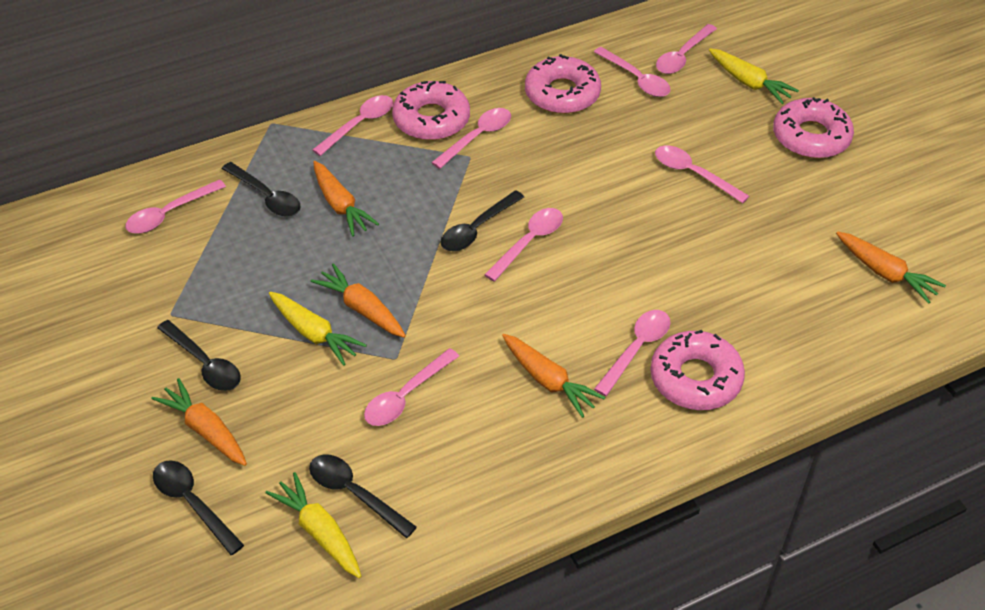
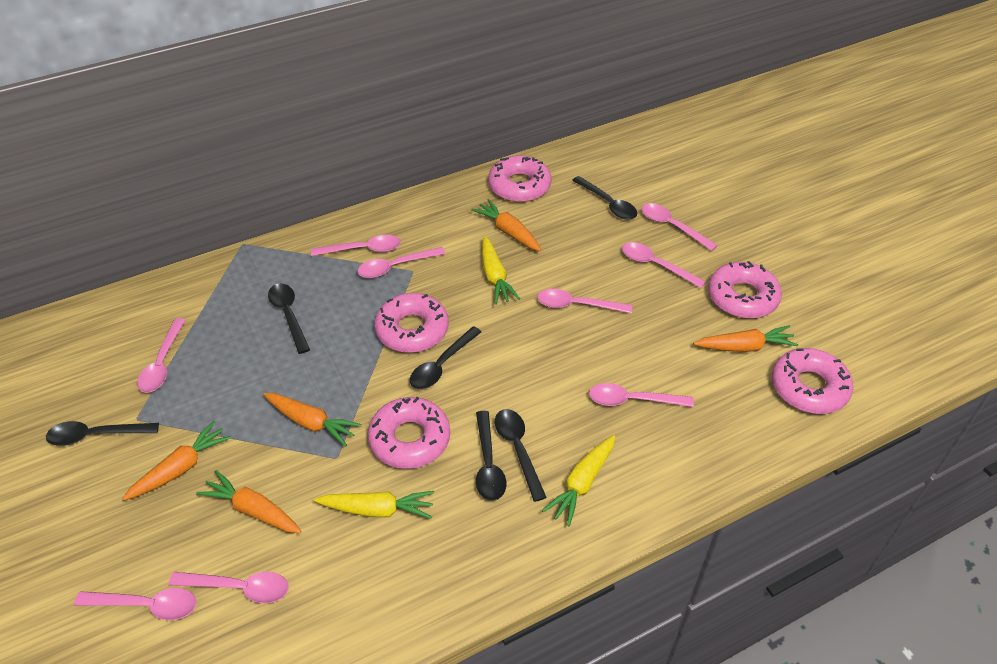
black spoon: [153,460,244,555] [157,320,241,391] [222,162,301,217] [309,454,417,538] [441,190,524,251] = 5 -> [46,421,159,446] [268,283,310,354] [410,326,481,389] [476,411,506,501] [495,409,547,502] [572,176,637,220] = 6
pink donut: [392,81,470,140] [525,54,601,114] [650,330,745,410] [773,97,854,159] = 4 -> [368,397,450,469] [374,293,449,353] [488,155,552,202] [708,261,782,318] [772,348,853,414] = 5

